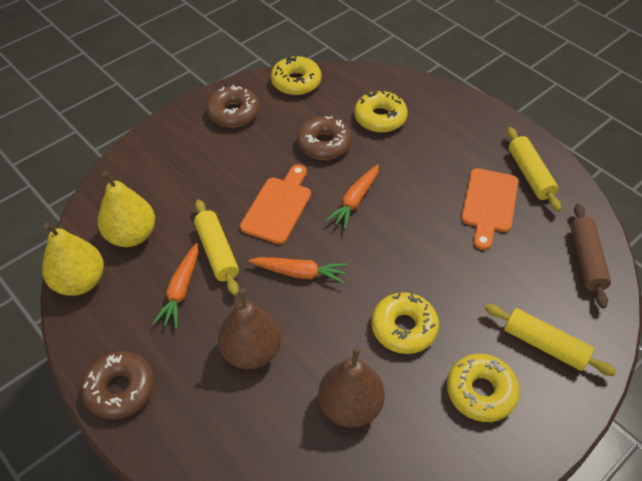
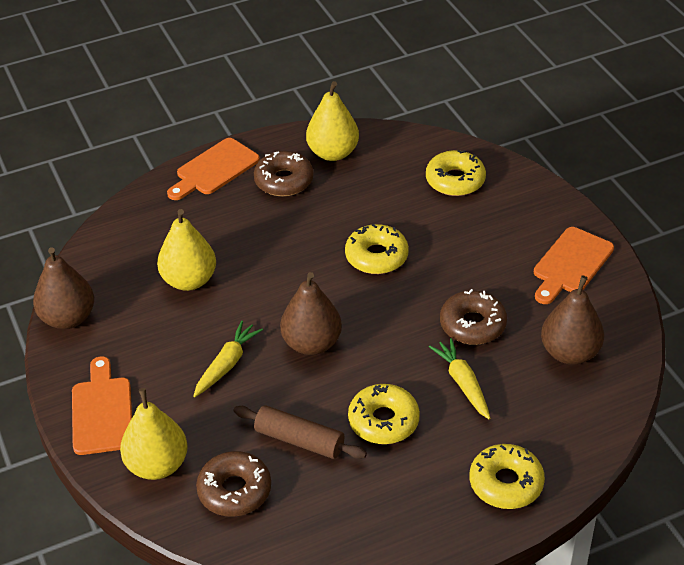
brown pear: [218,289,281,369] [318,347,385,428] = 2 -> [33,247,94,329] [280,272,342,355] [541,275,604,365] = 3
orange carrot: [153,243,198,328] [248,257,347,283] [325,164,379,230] = 3 -> none = 0
orange cutting board: [240,164,311,244] [461,168,518,250] = 2 -> [72,356,132,455] [167,138,260,200] [534,227,614,304] = 3
yellow carrot: none = 0 -> [193,321,263,397] [429,338,490,419] = 2
yellow pear: [42,223,104,296] [98,171,155,247] = 2 -> [120,388,188,480] [157,209,216,291] [306,81,359,161] = 3
yellow rolling pin: [194,200,239,295] [484,304,617,376] [507,127,561,212] = 3 -> none = 0

